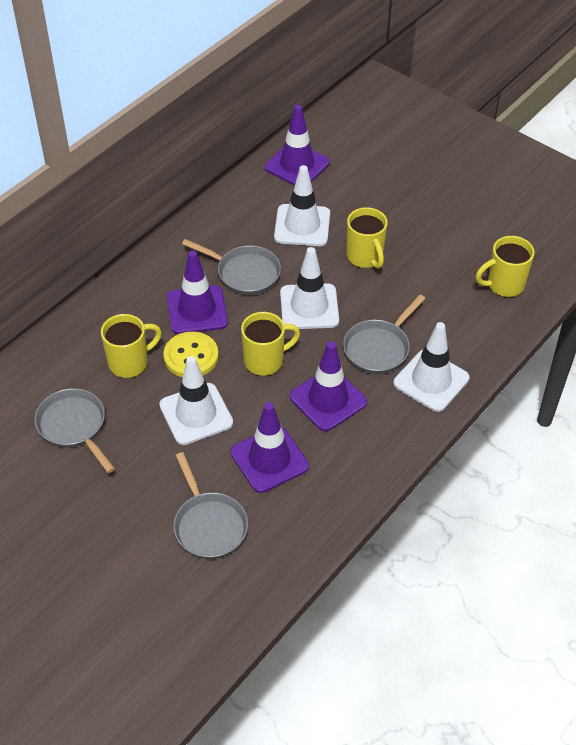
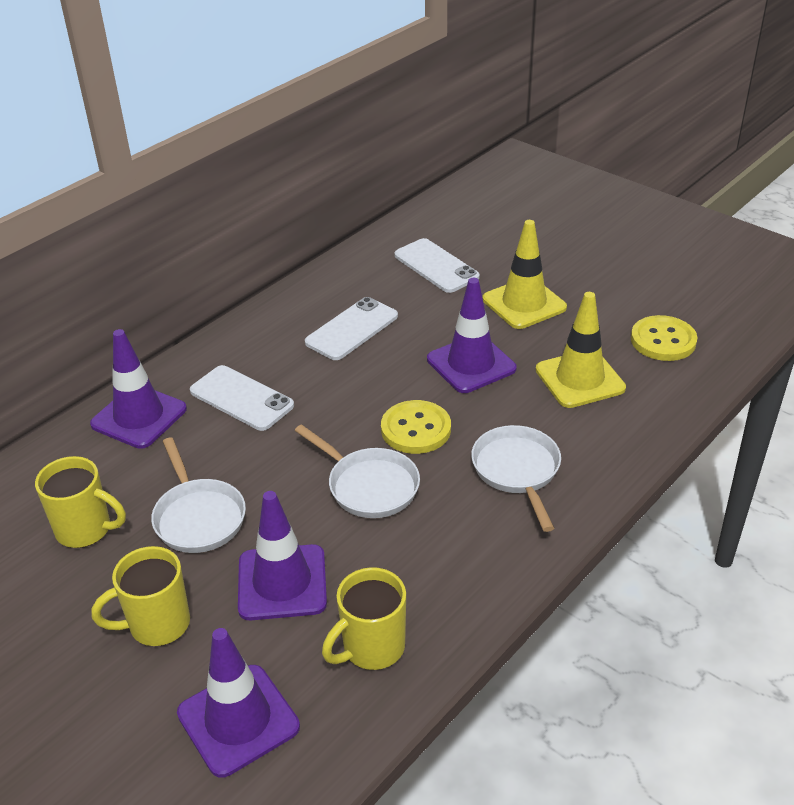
grey pan: [35,388,115,473] [173,452,248,559] [182,239,281,295] [343,294,426,374] = 4 -> none = 0
white pan: none = 0 -> [151,437,246,553] [295,424,420,518] [471,425,561,532] = 3
white phone: none = 0 -> [190,365,294,431] [305,297,398,360] [394,238,480,293] = 3
white traffic cone: [159,356,233,445] [274,165,330,246] [280,247,339,329] [394,322,469,412] = 4 -> none = 0
yellow button: [163,332,219,377] = 1 -> [381,400,451,454] [631,315,698,361] = 2
yellow mug: [101,314,162,378] [241,312,300,376] [346,207,388,269] [476,236,535,297] = 4 -> [35,456,126,548] [92,546,190,646] [322,567,406,670] = 3
yellow traffic cone: none = 0 -> [483,220,567,329] [536,292,626,408] = 2

